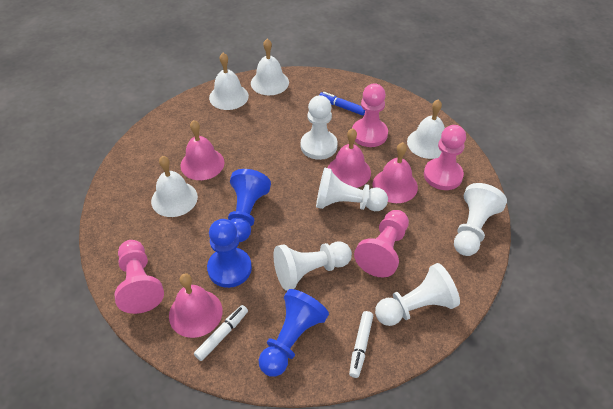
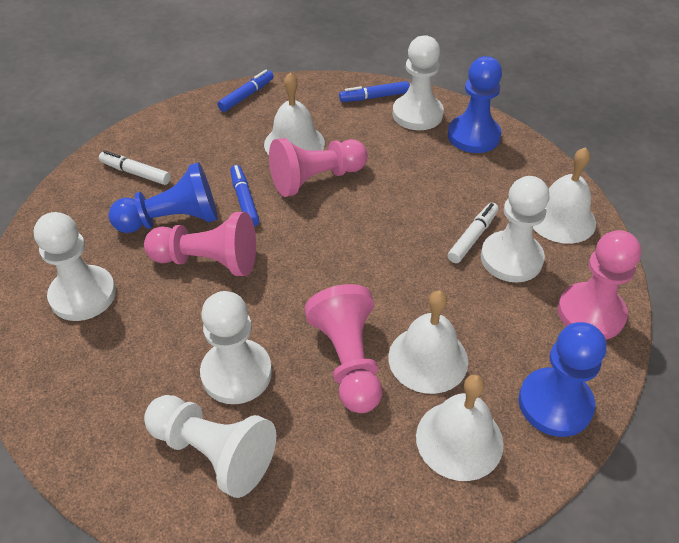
blue marker: [320,92,365,115] = 1 -> [217,70,274,112] [230,165,259,227] [339,81,410,102] = 3
pink bell: [169,273,223,338] [180,120,224,180] [328,128,371,188] [372,142,418,203] = 4 -> none = 0

